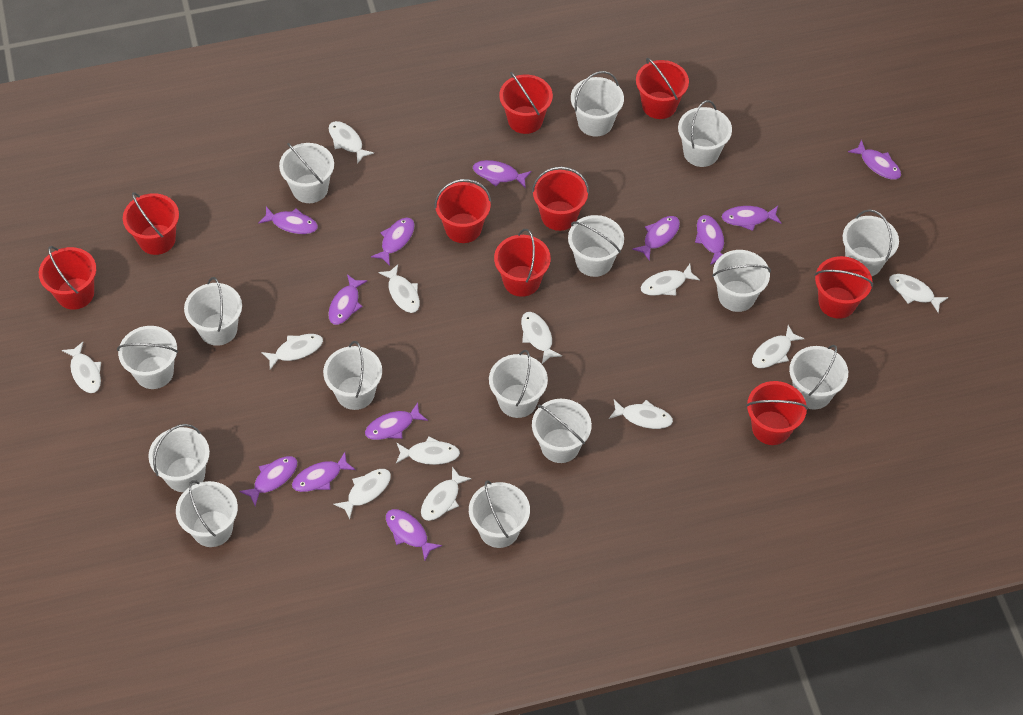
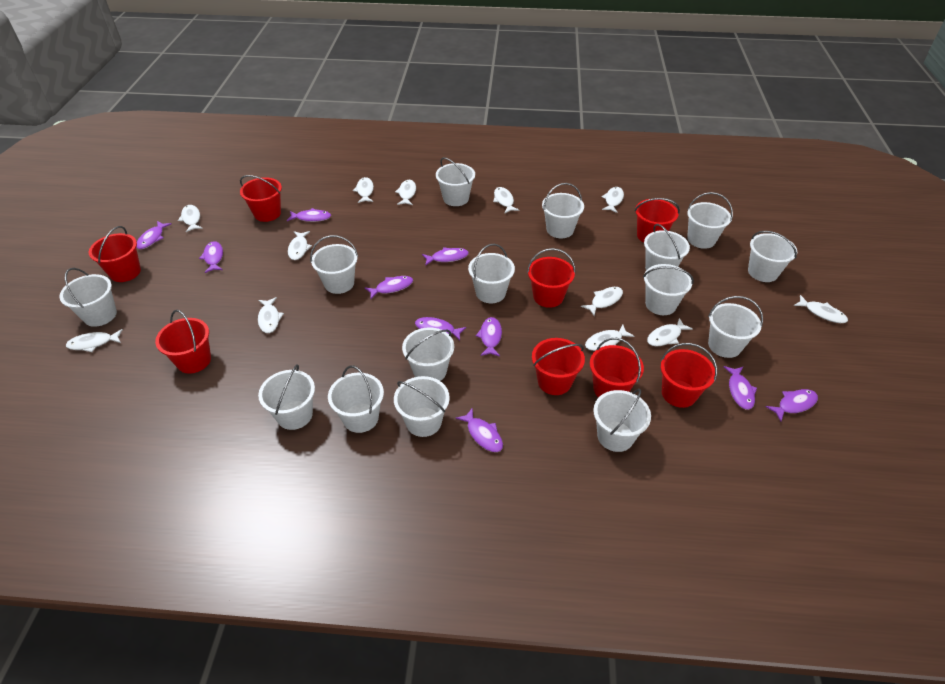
purple fish: [239,456,297,506] [258,207,318,234] [292,452,356,492] [328,274,368,325] [365,403,428,440] [371,218,415,266] [386,509,442,561] [473,160,531,188] [632,216,680,261] [695,215,724,265] [722,206,781,231] [848,140,901,180] = 12 -> [137,221,172,249] [199,241,223,273] [287,208,331,222] [365,276,413,299] [415,317,466,341] [422,247,469,266] [456,408,503,452] [476,317,502,357] [723,366,757,410] [766,389,818,422] = 10
red bucket: [39,246,96,310] [123,192,179,255] [434,179,491,243] [494,229,551,297] [499,72,553,134] [532,167,589,231] [636,58,689,119] [746,381,808,445] [814,256,873,319] = 9 -> [89,226,141,282] [155,310,211,374] [240,175,282,222] [527,248,575,308] [532,338,585,395] [590,338,644,398] [635,198,680,243] [661,343,717,408] = 8

